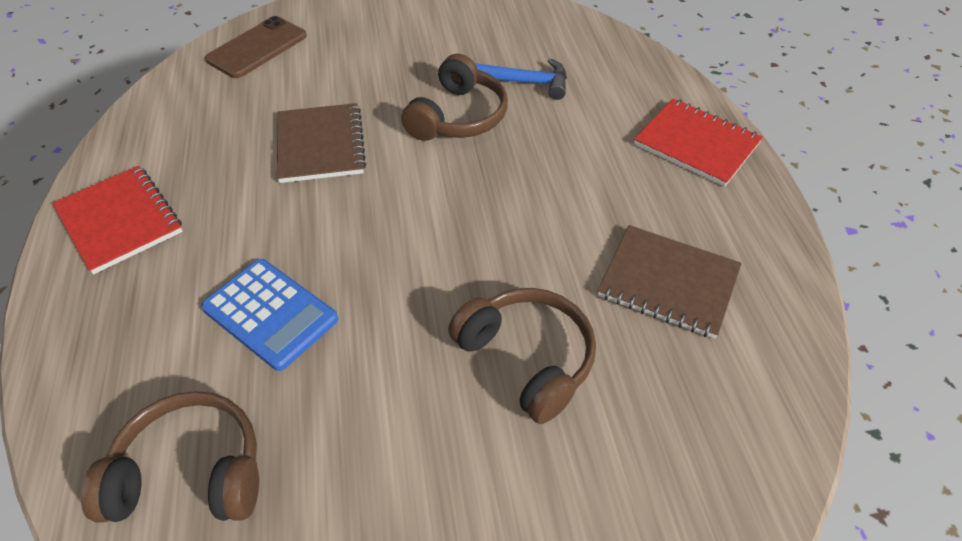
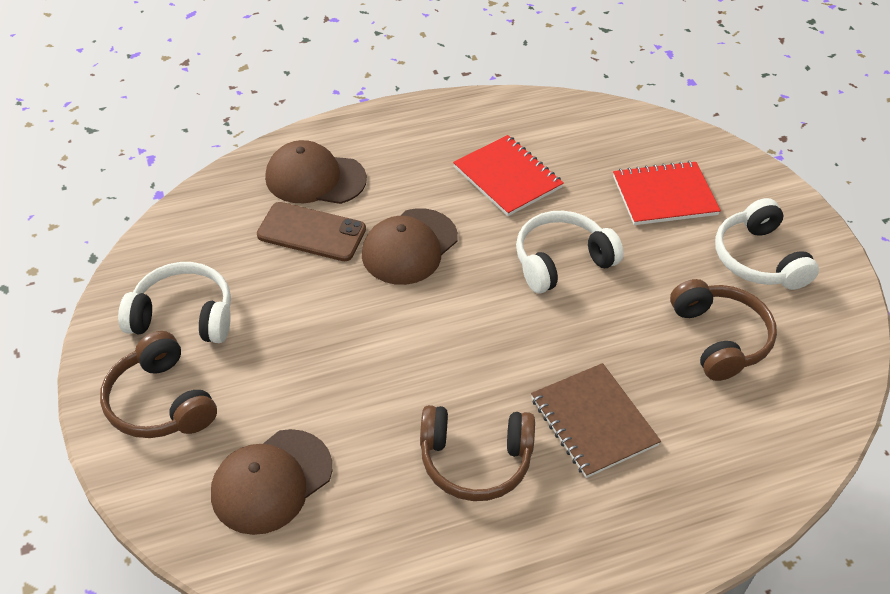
blue calculator: [201,259,338,371] = 1 -> none = 0
blue hammer: [475,58,567,100] = 1 -> none = 0
brown cap: none = 0 -> [211,429,332,535] [265,140,367,204] [362,208,458,285] = 3
brown notebook: [277,103,366,183] [597,225,742,339] = 2 -> [531,363,661,478] = 1
white headphones: none = 0 -> [118,262,231,343] [516,211,624,293] [715,198,819,290] = 3

